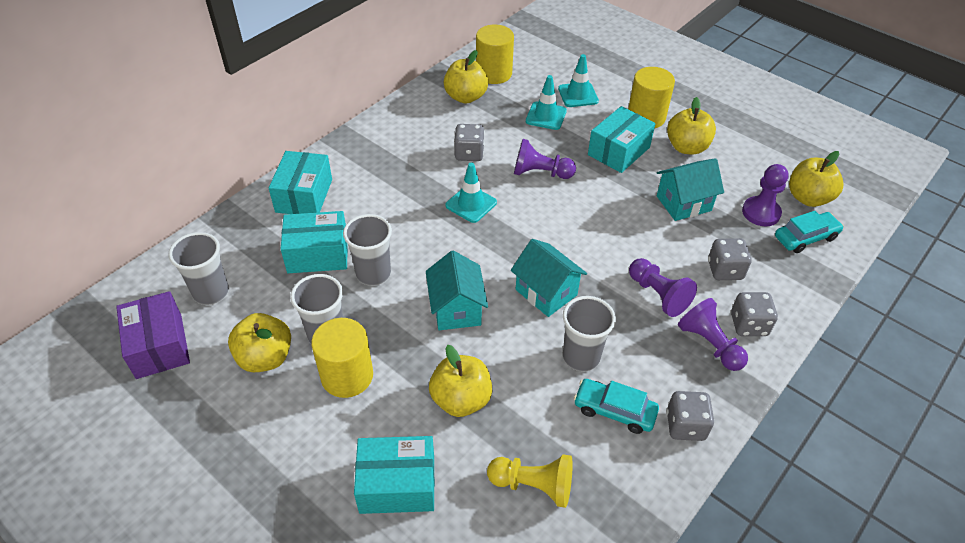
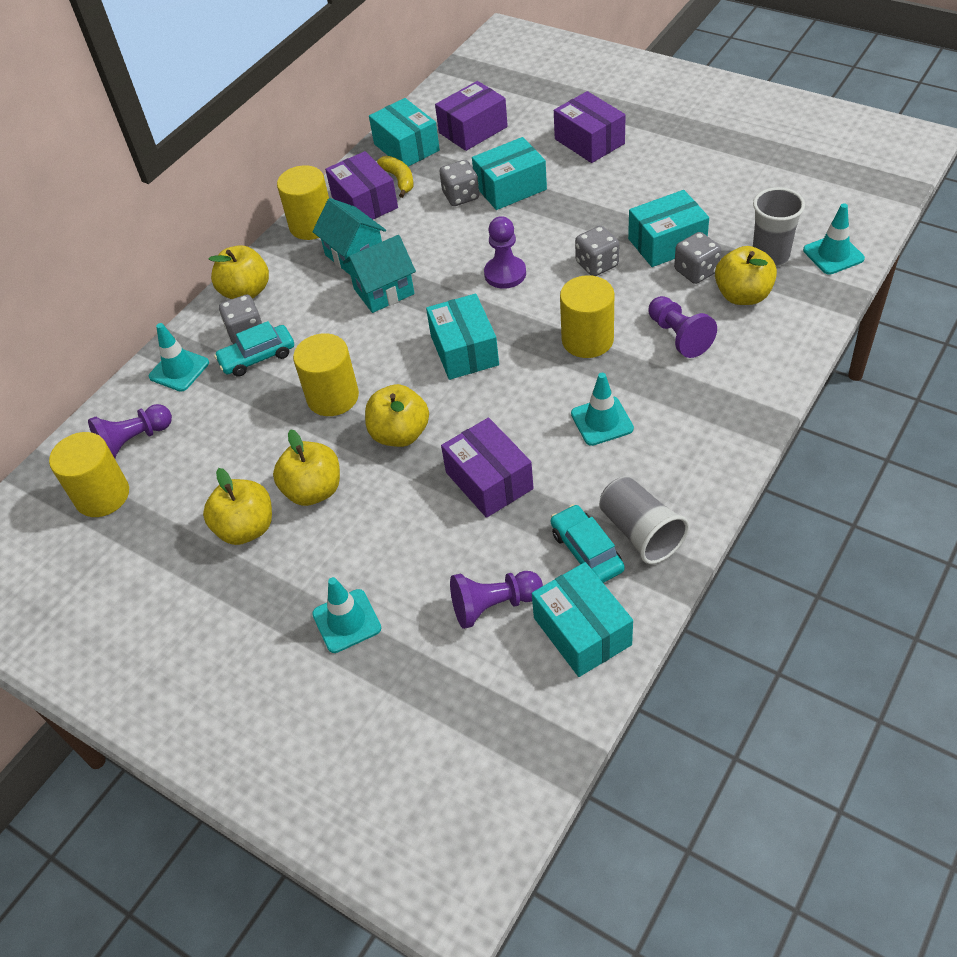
grey cup: [169,232,229,305] [290,274,343,344] [343,214,392,286] [563,296,616,371] = 4 -> [599,476,689,564] [753,187,805,266] = 2
purple box: [116,291,190,379] = 1 -> [325,151,398,220] [435,81,508,151] [441,417,534,518] [554,91,626,163] = 4
turquoise box: [269,151,332,214] [281,211,348,273] [354,436,435,514] [588,106,655,173] = 4 -> [369,98,440,167] [426,294,499,380] [472,137,547,210] [532,562,633,677] [628,190,709,267] = 5
turquoise house: [426,250,488,330] [511,239,587,317] [657,158,724,221] = 3 -> [312,198,386,275] [343,235,416,313] = 2
turquoise traffic cone: [445,162,497,223] [526,75,567,130] [558,54,599,107] = 3 -> [149,323,209,392] [312,577,381,653] [571,373,634,446] [803,203,865,275] = 4
yellow banana: none = 0 -> [377,156,414,198] = 1
yellow cylinder: [311,318,373,398] [476,24,514,84] [628,67,675,129] = 3 -> [49,432,129,517] [277,165,329,240] [293,333,359,416] [560,275,614,358] = 4
yellow pawn: [487,454,573,508] = 1 -> none = 0

